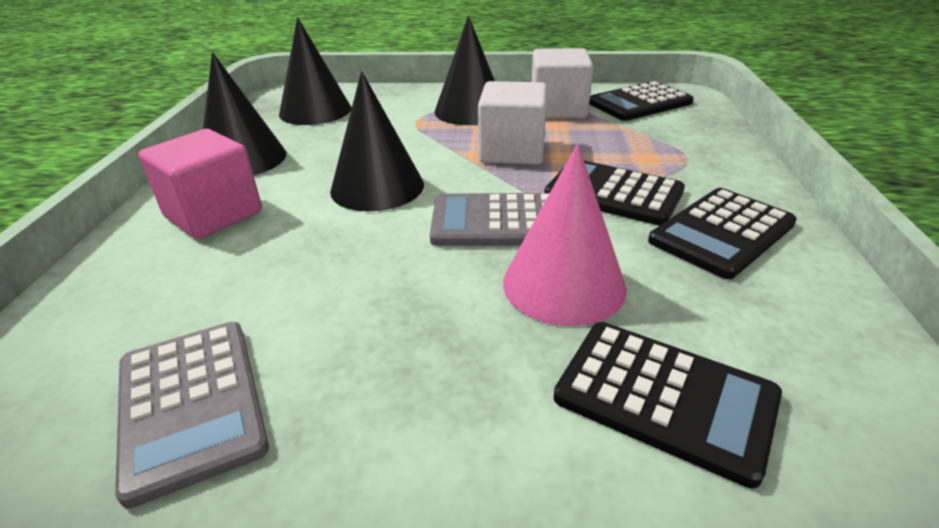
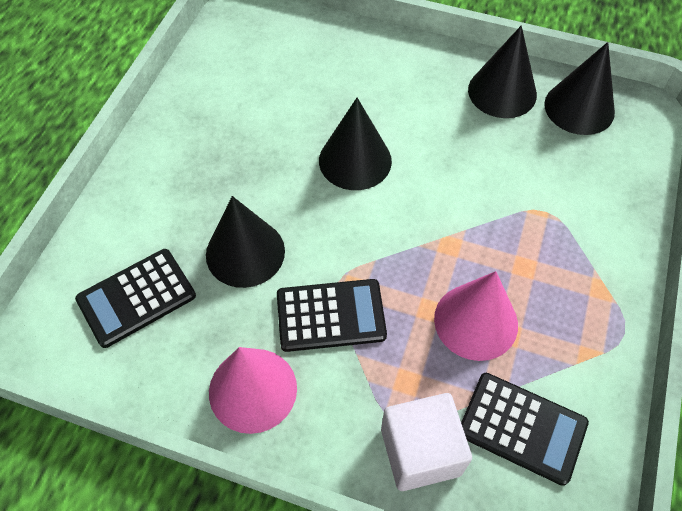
black calculator: [544,161,685,226] [553,322,782,488] [589,81,694,121] [648,188,797,279] = 4 -> [75,249,196,348] [277,279,387,352] [461,373,589,486] = 3
grey calculator: [115,322,269,509] [430,193,550,246] = 2 -> none = 0
pink cone: [503,144,627,326] = 1 -> [209,347,297,434] [434,271,518,361] = 2
pink cube: [138,129,262,239] = 1 -> none = 0
white cube: [478,81,547,165] [532,48,593,118] = 2 -> [381,393,472,491] = 1

